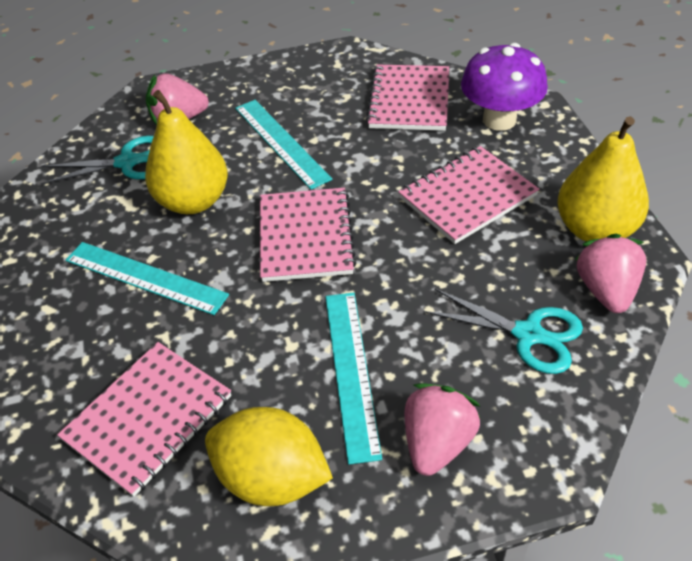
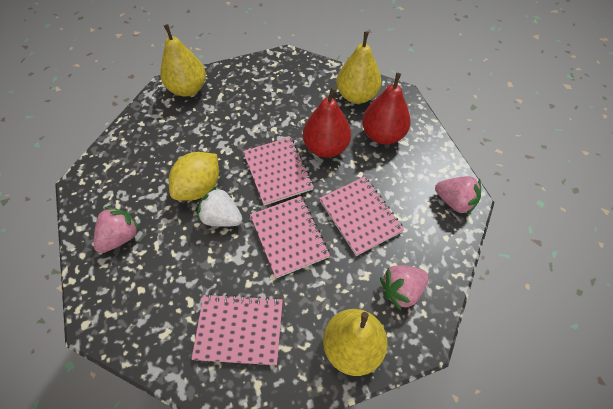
purple mushroom: [461,43,548,131] = 1 -> none = 0
red pear: none = 0 -> [303,87,351,158] [362,73,411,144] = 2
turquoise ruler: [66,242,229,315] [235,100,332,190] [326,292,382,465] = 3 -> none = 0
turquoise scissors: [41,136,154,184] [424,289,583,374] = 2 -> none = 0
white strawberry: none = 0 -> [197,186,242,227] = 1
yellow pear: [145,90,228,214] [557,116,649,242] = 2 -> [160,24,206,97] [323,309,388,376] [337,31,381,104] = 3

